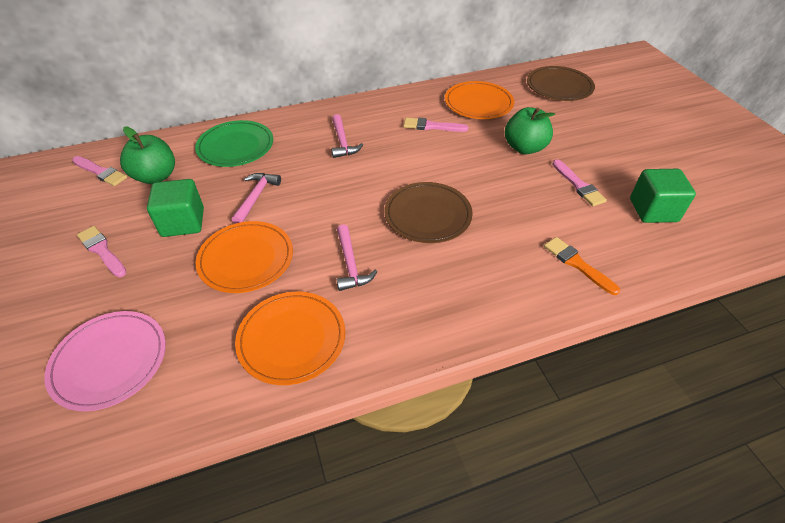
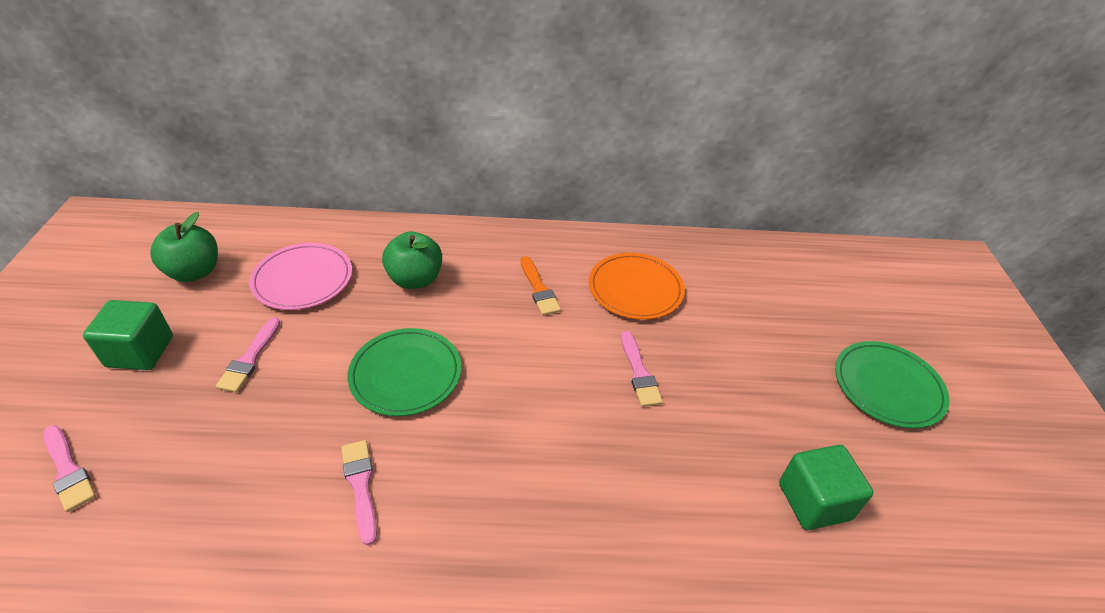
brown plate: [384,182,473,243] [527,66,595,101] = 2 -> none = 0
green plate: [195,120,273,167] = 1 -> [347,328,461,416] [835,341,950,428] = 2
orange plate: [196,221,293,293] [235,292,345,385] [445,81,514,119] = 3 -> [589,253,685,320] = 1
pink hammer: [232,173,281,224] [331,114,363,158] [337,224,377,291] = 3 -> none = 0

